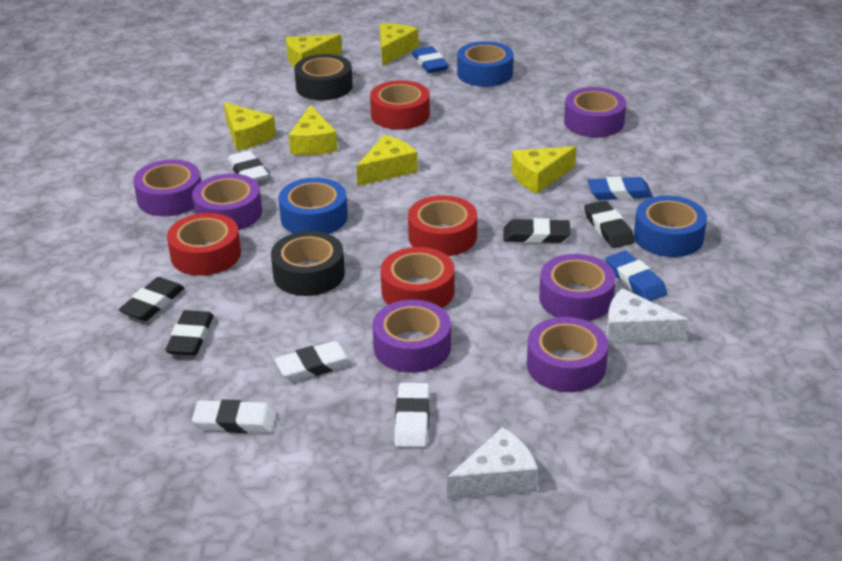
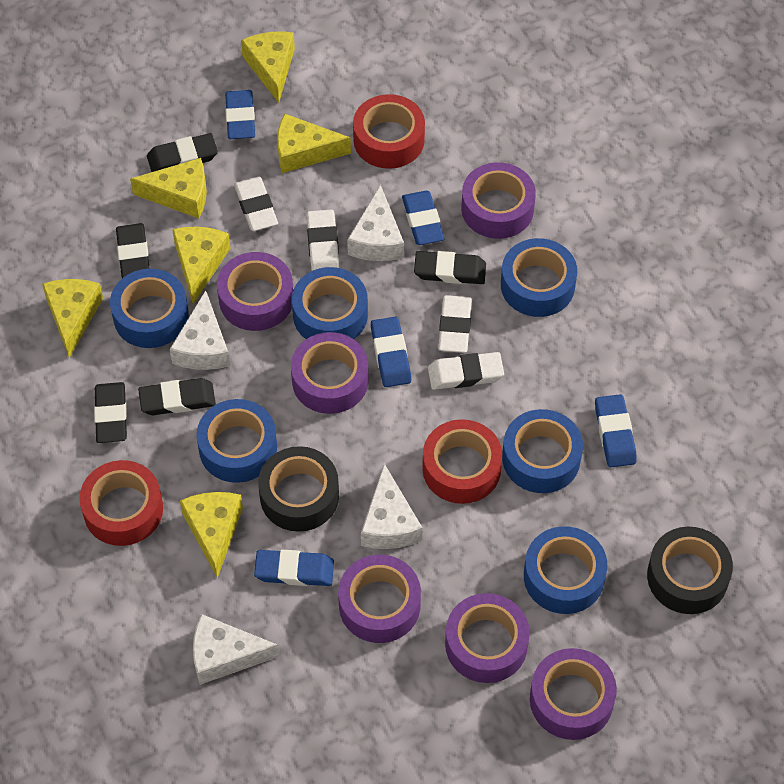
black eraser: [119,277,184,321] [165,310,213,355] [503,218,571,243] [584,201,635,248] = 4 -> [94,382,127,443] [116,223,150,278] [138,378,216,415] [147,133,218,172] [414,251,486,284] = 5
blue eraser: [412,46,449,73] [587,177,653,200] [605,251,667,301] = 3 -> [225,90,255,139] [254,550,334,586] [371,317,411,387] [402,191,444,245] [595,394,637,468] = 5
blue tape: [278,178,348,234] [457,41,514,87] [634,196,707,257] = 3 -> [110,269,189,348] [197,399,277,483] [292,267,368,339] [501,238,577,317] [502,409,583,493] [524,526,607,614] = 6
red tape: [167,213,241,276] [370,80,430,130] [381,247,454,308] [408,195,477,256] = 4 -> [79,460,163,546] [353,94,425,169] [422,419,502,504] = 3
white cheese: [447,427,538,500] [606,288,688,345] = 2 -> [170,290,230,370] [193,614,280,685] [347,185,404,261] [361,464,422,549] = 4

